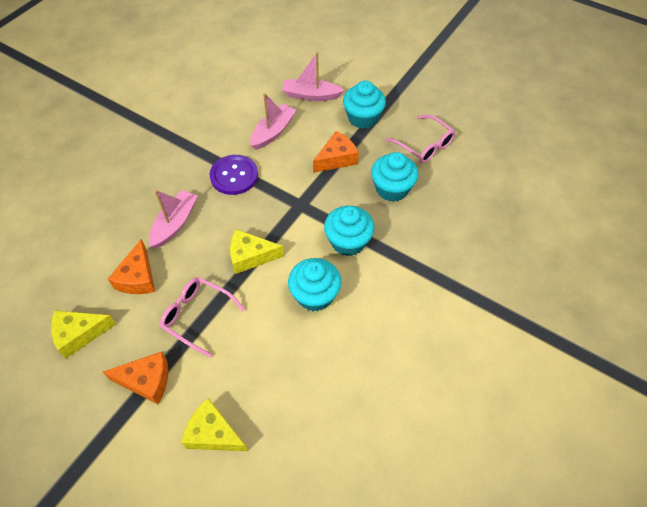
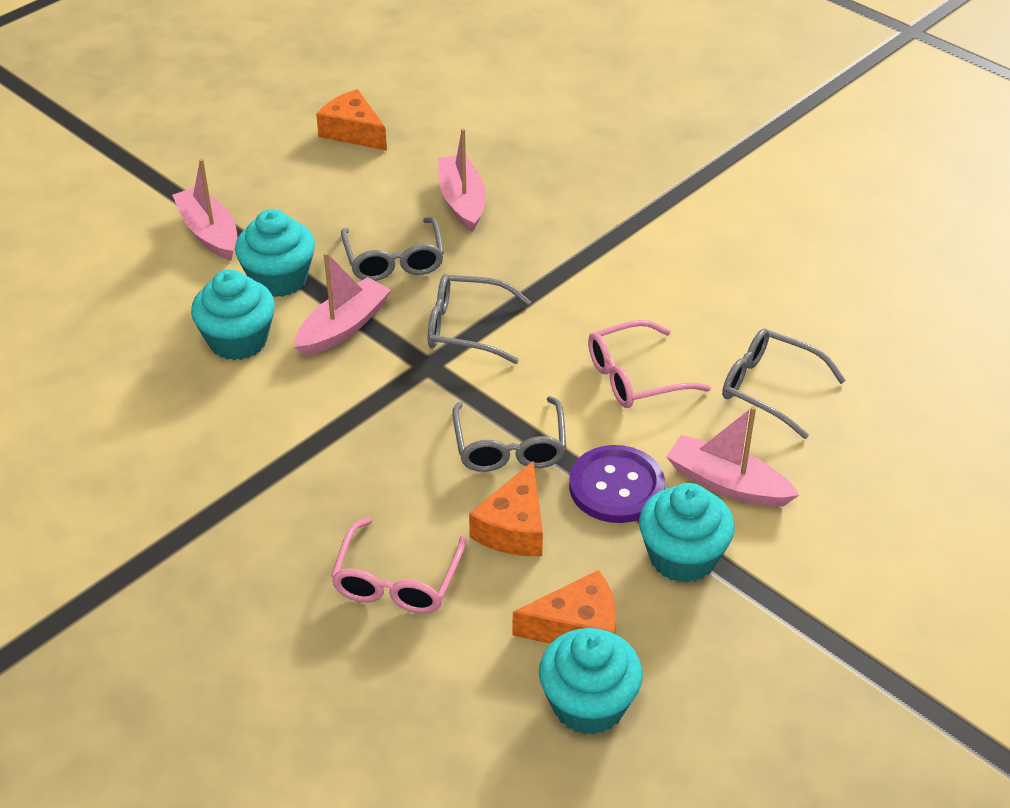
grey glasses: none = 0 -> [341,217,444,281] [428,274,531,364] [452,396,566,472] [722,328,846,439] = 4
pink boat: [149,190,198,248] [250,93,296,150] [282,52,344,101] = 3 -> [172,159,237,261] [294,252,391,357] [438,128,486,232] [666,406,799,507] = 4
yellow cheese: [51,310,116,358] [181,398,248,451] [230,229,284,274] = 3 -> none = 0

